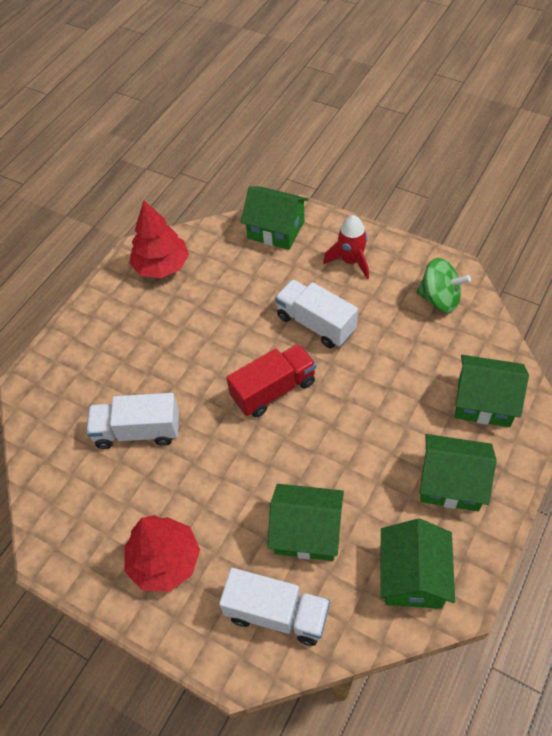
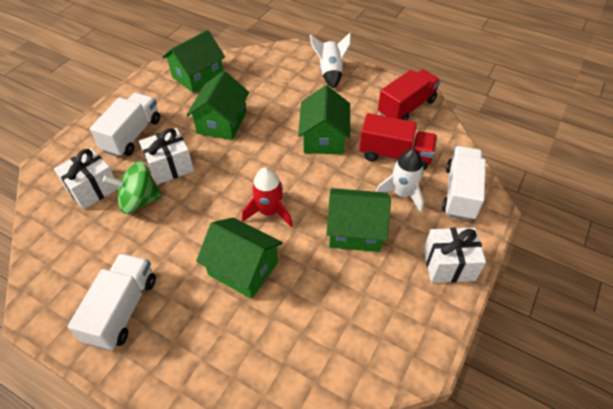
red tree: [124,515,200,592] [129,201,189,278] = 2 -> none = 0
red truck: [226,344,316,417] = 1 -> [359,113,437,170] [378,69,441,120] = 2
white gift: none = 0 -> [54,148,118,209] [139,128,194,185] [424,228,486,283] = 3
white rocket: none = 0 -> [310,33,351,89] [376,149,424,213] = 2

